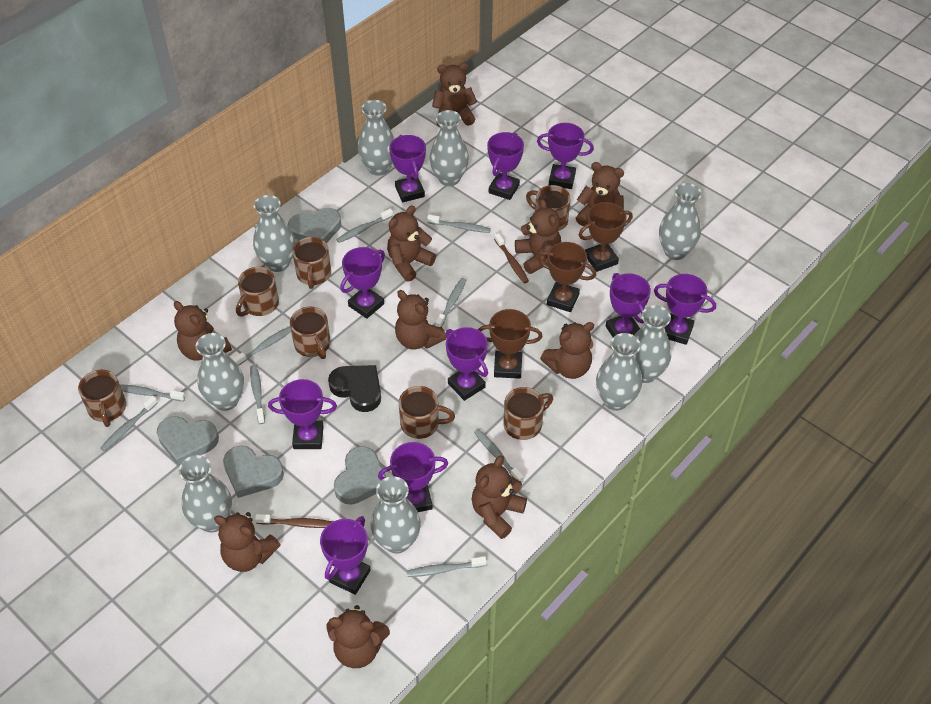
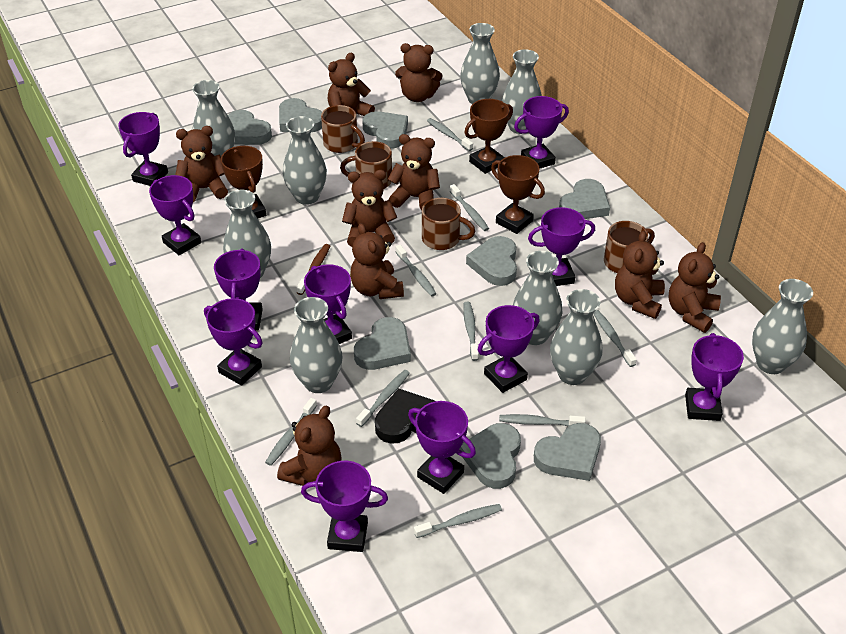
brown mug: [78,370,126,427] [236,267,279,317] [290,307,331,359] [292,237,331,289] [399,386,455,439] [503,387,553,440] [526,185,571,231] = 7 -> [321,105,365,153] [340,141,392,189] [422,198,475,250] [604,221,655,273] = 4
brown teddy bear: [174,301,232,361] [214,512,280,572] [326,605,390,668] [387,205,436,282] [395,290,447,349] [432,63,477,127] [471,455,527,539] [515,199,561,274] [540,322,594,379] [576,162,624,226] = 10 -> [176,126,228,202] [277,406,342,486] [328,53,375,116] [342,170,397,247] [350,223,404,299] [388,134,440,210] [395,43,442,102] [615,231,665,319] [669,242,721,333] = 9
brown toothbrush: [255,514,333,528] [494,233,529,284] = 2 -> [296,244,330,295] = 1
grey heart: [157,416,219,466] [223,446,284,498] [288,208,341,243] [334,446,387,505] = 4 -> [228,110,272,145] [279,98,322,132] [354,317,411,370] [363,111,408,149] [460,423,521,489] [466,236,517,286] [534,423,601,481] [559,179,610,219] = 8
purple trophy: [268,379,337,449] [320,516,371,595] [340,247,385,319] [378,442,448,512] [389,135,426,202] [446,327,488,401] [487,132,524,200] [537,123,594,189] [606,273,651,337] [654,274,716,345] = 10 -> [118,112,168,186] [149,175,201,255] [204,298,263,386] [214,248,263,331] [301,461,388,552] [304,264,352,344] [408,401,476,494] [478,305,540,393] [514,96,569,168] [528,207,595,286] [685,333,744,421] = 11

